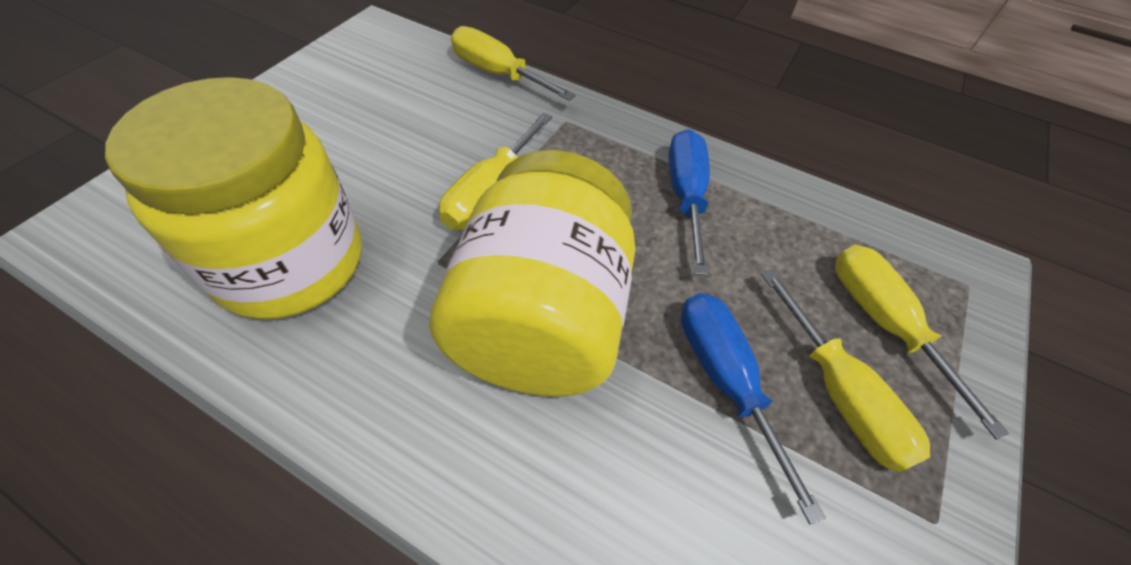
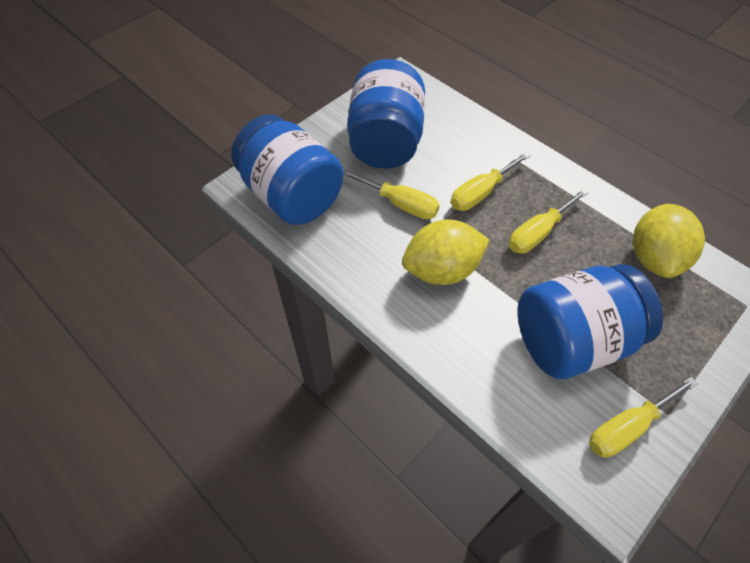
blue jar: none = 0 -> [232,115,344,225] [347,59,425,169] [517,264,663,379] = 3
blue screwdriver: [669,129,710,276] [681,293,826,524] = 2 -> none = 0
yellow jar: [105,77,362,320] [429,150,635,397] = 2 -> none = 0
yellow lemon: none = 0 -> [402,219,490,285] [633,204,705,278] = 2

